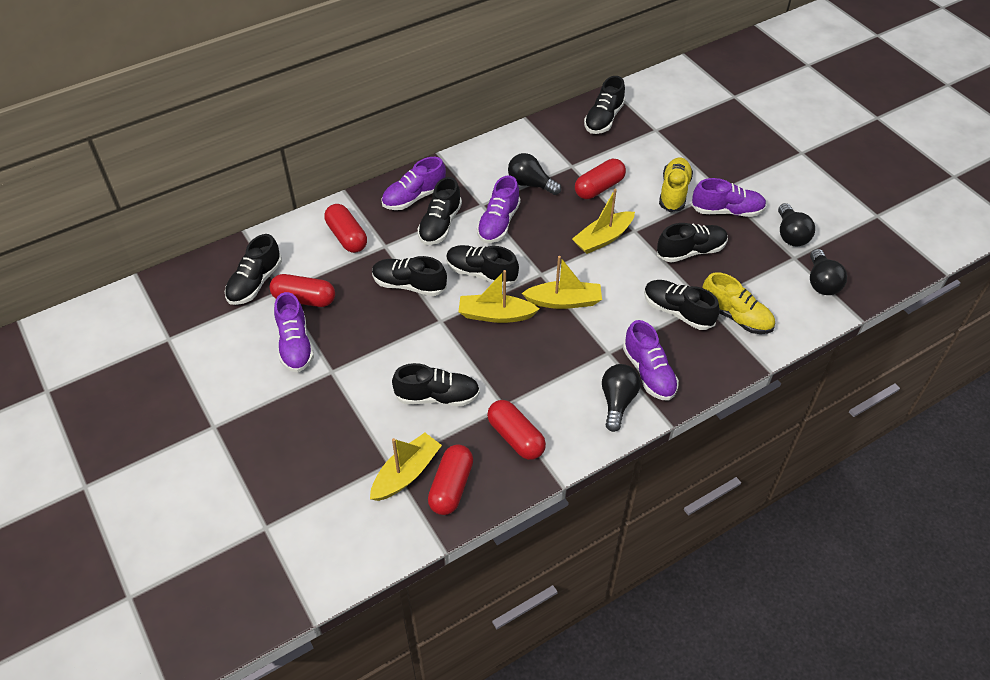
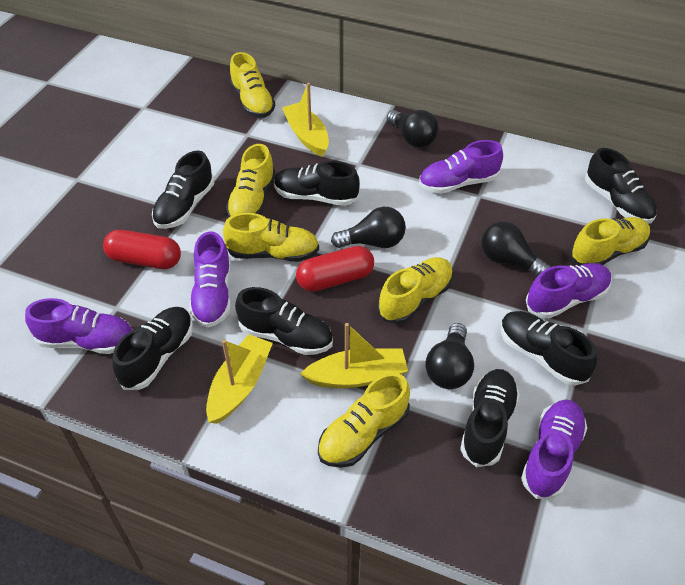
black shoe: [225,234,282,305] [372,256,447,296] [392,363,480,406] [417,177,462,245] [446,245,519,287] [584,76,625,134] [644,280,720,330] [657,223,728,263] = 8 -> [112,307,193,390] [152,150,214,229] [235,287,333,355] [274,161,360,206] [460,369,520,467] [501,311,597,386] [585,148,657,224] = 7
red capsule: [269,274,335,307] [324,204,367,253] [428,444,473,515] [487,400,546,460] [575,159,626,199] = 5 -> [103,230,181,269] [296,246,374,292] = 2
yellow boat: [370,433,442,501] [458,270,539,323] [522,256,602,309] [572,189,635,254] = 4 -> [206,334,273,424] [282,83,329,157] [300,323,408,388] = 3
yellow shoe: [659,157,693,212] [702,272,775,334] = 2 -> [223,213,319,262] [226,144,276,217] [230,52,275,118] [318,373,410,468] [378,257,453,324] [570,217,650,265] = 6

